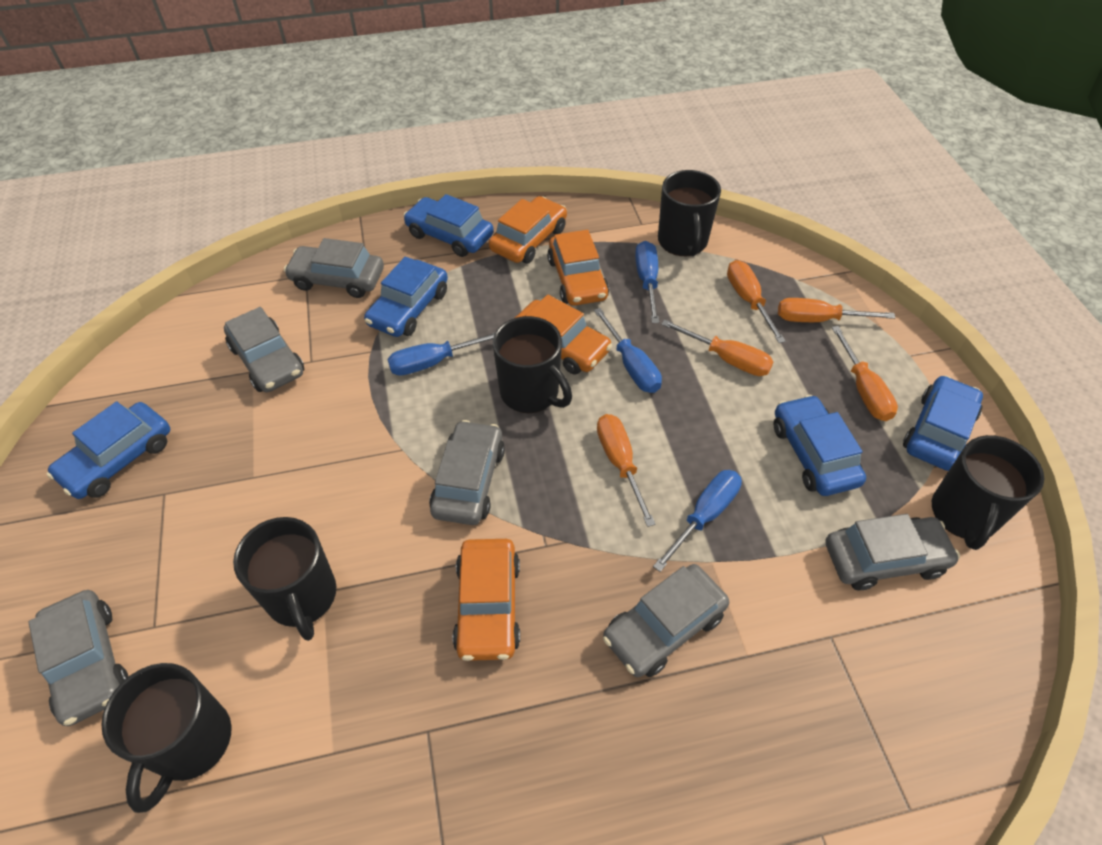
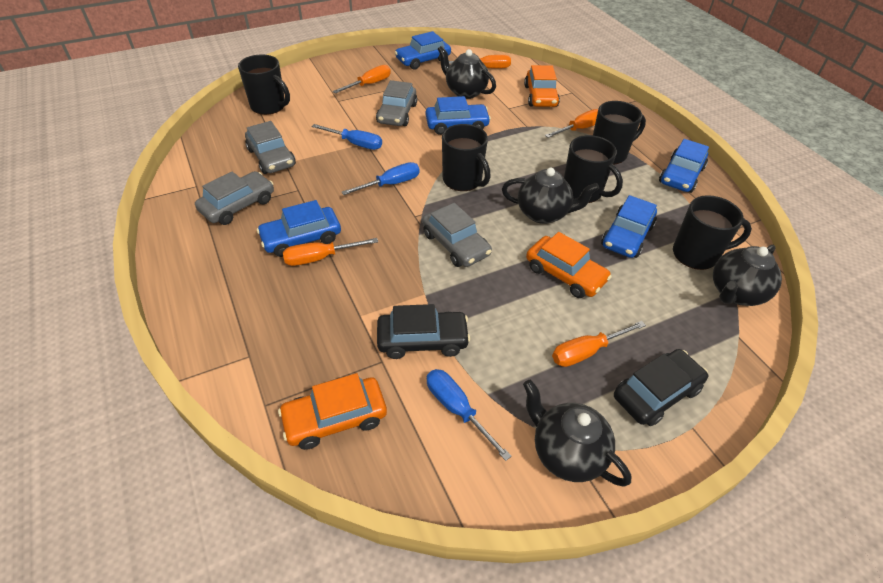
black car: none = 0 -> [377,304,470,359] [614,349,708,426] = 2
black teapot: none = 0 -> [438,46,496,99] [502,168,599,224] [523,380,631,487] [713,245,782,306] = 4
blue screwdriver: [388,333,495,376] [594,308,662,393] [635,241,659,323] [653,470,742,572] = 4 -> [312,124,382,150] [342,162,420,195] [427,369,511,461] = 3
grey car: [28,590,129,726] [224,307,304,392] [284,238,384,298] [429,420,505,525] [603,564,729,677] [825,514,960,591] = 6 -> [195,171,274,225] [245,121,296,174] [376,80,417,126] [422,203,492,267] = 4
orange car: [453,539,520,661] [489,196,567,264] [515,295,612,375] [547,230,609,306] = 4 -> [278,373,387,450] [524,65,560,107] [526,232,612,298] = 3

